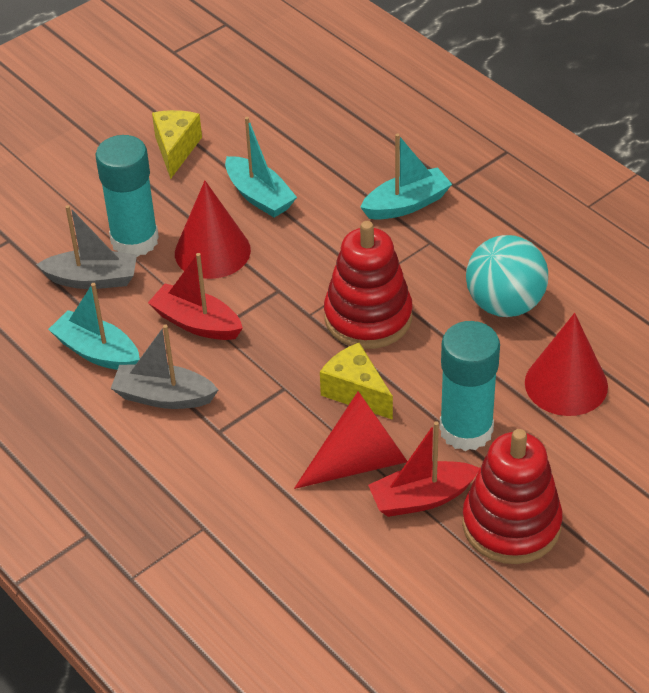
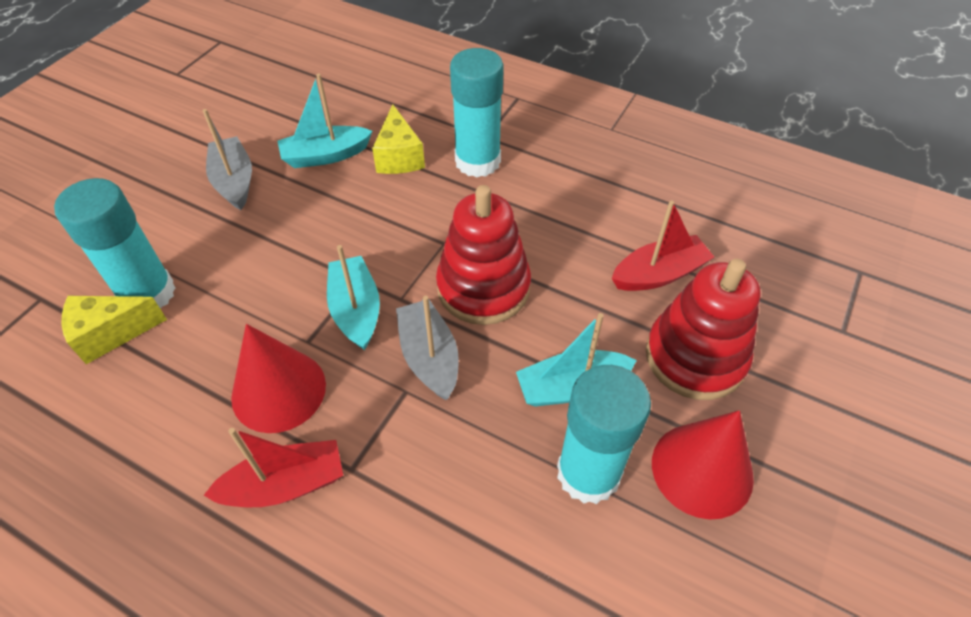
red cone: [175,181,251,279] [294,391,407,489] [525,313,608,416] = 3 -> [231,324,326,433] [652,410,754,519] = 2
turquoise ball: [466,235,548,317] = 1 -> none = 0
turquoise glue stick: [95,135,159,257] [439,321,500,451] = 2 -> [54,178,176,309] [450,48,504,177] [557,365,651,504] = 3

